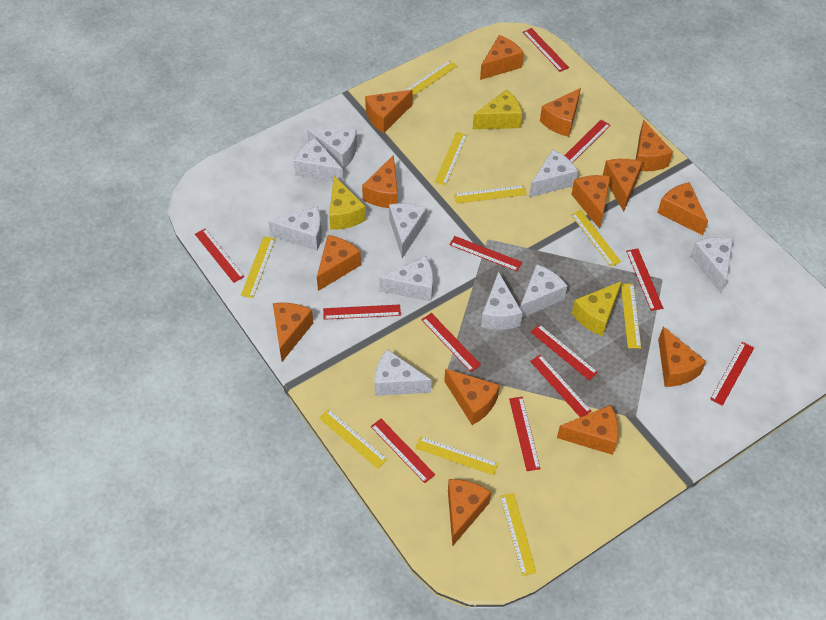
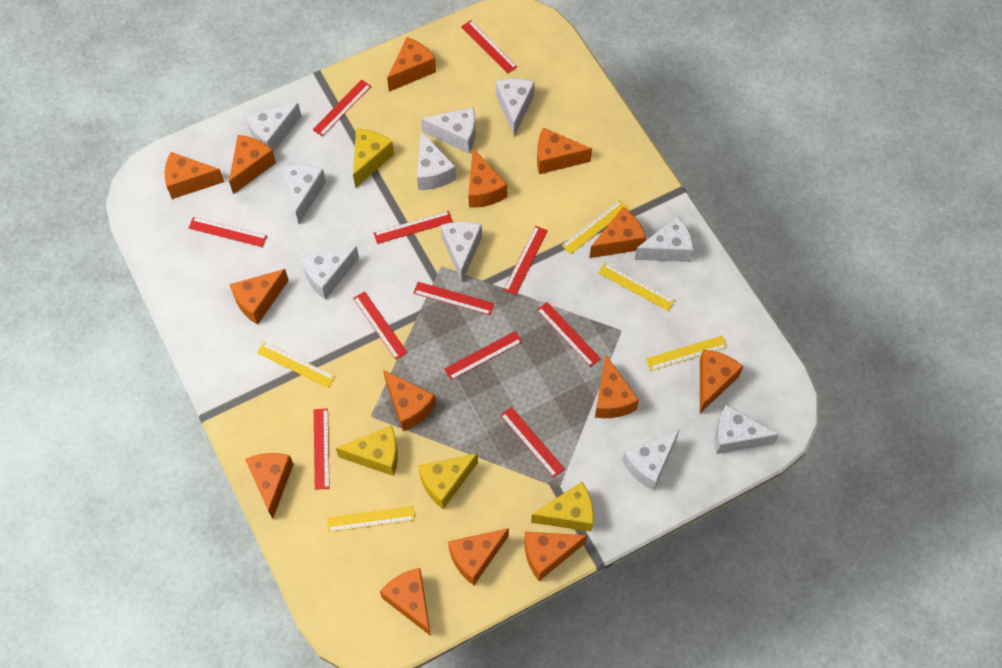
red ruler: [195,228,245,283] [323,304,401,320] [371,419,435,483] [421,313,481,372] [449,236,522,271] [509,397,541,471] [523,28,569,72] [530,354,591,417] [531,324,598,380] [564,120,611,163] [626,248,663,311] [710,342,754,406] = 12 -> [189,217,267,247] [313,80,371,137] [314,408,330,490] [353,291,408,360] [374,211,453,244] [413,282,494,315] [444,331,522,380] [461,20,517,74] [500,407,565,477] [504,226,548,295] [537,302,601,367] = 11
yellow cheese: [329,176,366,230] [473,89,522,129] [572,281,622,336] = 3 -> [336,426,398,476] [353,129,394,188] [418,453,478,509] [531,482,594,532] = 4
yellow ruler: [241,236,275,298] [319,409,387,469] [404,60,457,97] [415,436,498,475] [435,132,467,185] [454,185,526,204] [500,493,537,576] [571,210,621,267] [621,284,641,348] = 9 -> [257,342,335,388] [327,506,415,532] [562,200,629,254] [598,263,675,311] [646,335,728,371] = 5

